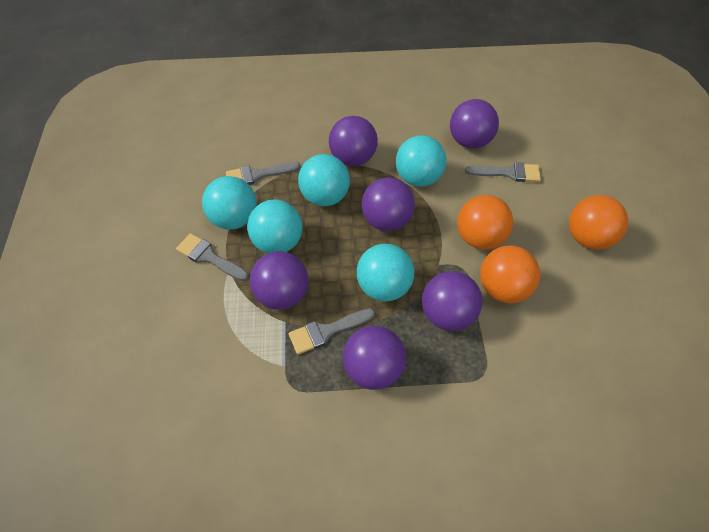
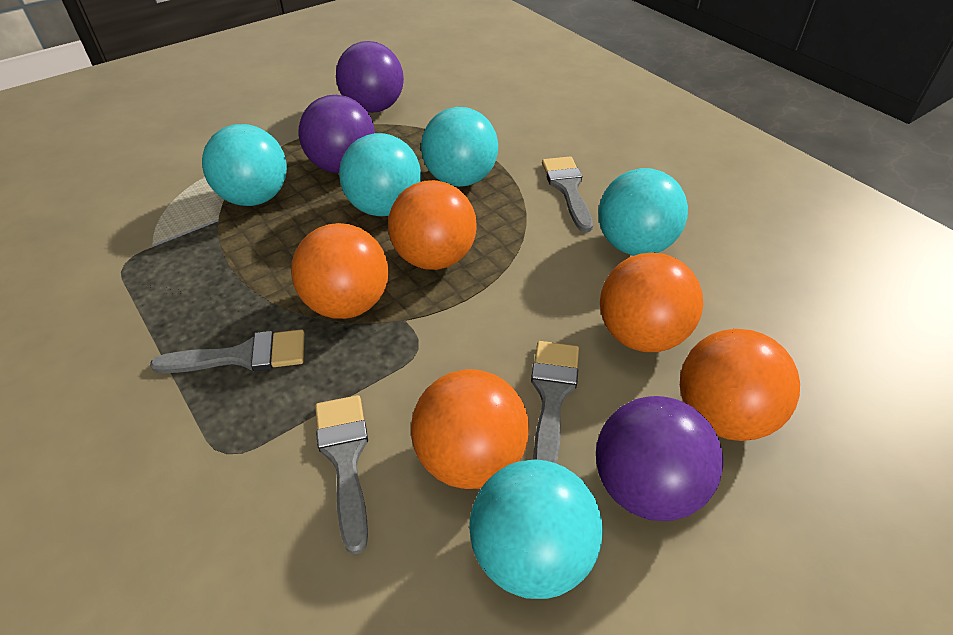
orange ball: [457,195,513,250] [480,245,540,303] [569,195,628,250] = 3 -> [291,223,389,319] [388,180,477,270] [411,369,529,489] [600,252,703,352] [680,329,800,441] = 5
purple ball: [250,251,309,309] [329,116,378,166] [343,325,406,390] [362,178,415,231] [422,271,482,331] [450,99,499,149] = 6 -> [298,95,375,173] [336,41,404,113] [596,396,723,521] = 3

